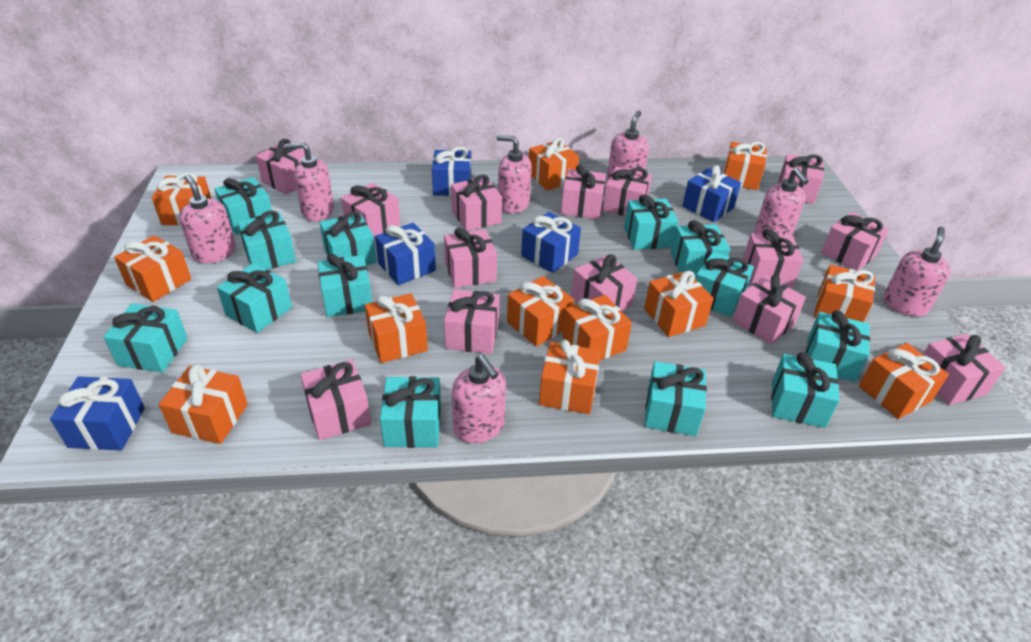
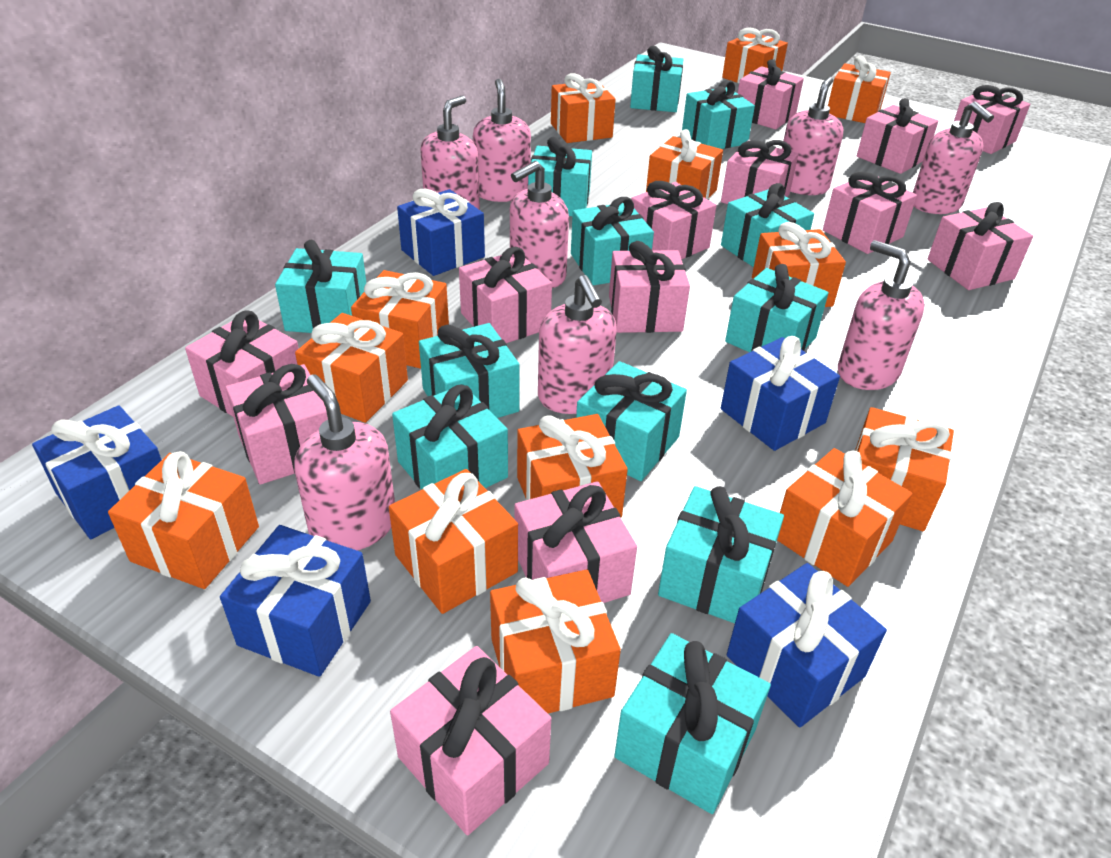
orange gift: [114,235,191,302] [152,173,211,226] [159,364,248,444] [365,293,428,363] [507,276,574,347] [529,137,579,191] [539,340,601,414] [562,295,632,361] [644,271,714,337] [723,142,767,190] [814,264,875,322] [859,343,949,419] = 12 -> [108,451,259,589] [295,313,408,423] [351,270,449,368] [389,469,518,614] [490,570,621,714] [517,414,628,518] [551,73,616,143] [646,129,723,199] [722,28,788,83] [752,222,846,307] [777,448,912,587] [828,56,891,123] [855,407,954,531] = 13
pink gift: [256,139,305,195] [301,360,371,440] [341,183,400,239] [444,228,497,288] [444,289,500,354] [451,174,502,231] [561,164,606,219] [571,254,637,311] [603,166,652,216] [732,275,806,345] [743,229,803,287] [778,154,824,204] [821,212,889,271] [923,334,1006,405] = 14 -> [185,310,299,416] [225,364,328,485] [390,646,551,835] [459,247,552,343] [514,481,637,603] [609,241,690,333] [631,181,716,259] [721,140,798,204] [738,59,804,129] [823,172,917,254] [857,98,938,174] [927,202,1033,290] [954,85,1030,154] = 13
pink soap dispenser: [179,174,236,263] [285,142,334,221] [452,355,506,443] [497,135,532,213] [607,111,649,180] [755,168,809,235] [883,227,951,317] = 7 -> [294,374,395,550] [420,95,480,210] [473,79,531,202] [510,161,569,288] [538,275,617,414] [782,77,843,195] [838,240,925,390] [913,101,994,214] = 8
turquoise gift: [103,303,188,373] [214,177,272,235] [217,263,292,333] [237,210,296,270] [317,254,372,317] [320,211,376,265] [380,376,441,448] [624,194,679,250] [644,361,707,436] [671,220,730,277] [695,252,754,317] [771,352,840,428] [806,310,870,382] = 13 -> [275,240,366,333] [392,384,508,490] [419,323,520,418] [528,137,592,216] [571,197,654,286] [576,361,687,481] [614,633,771,814] [630,46,683,112] [658,486,784,623] [682,80,755,149] [721,183,814,267] [725,264,829,352] = 12

